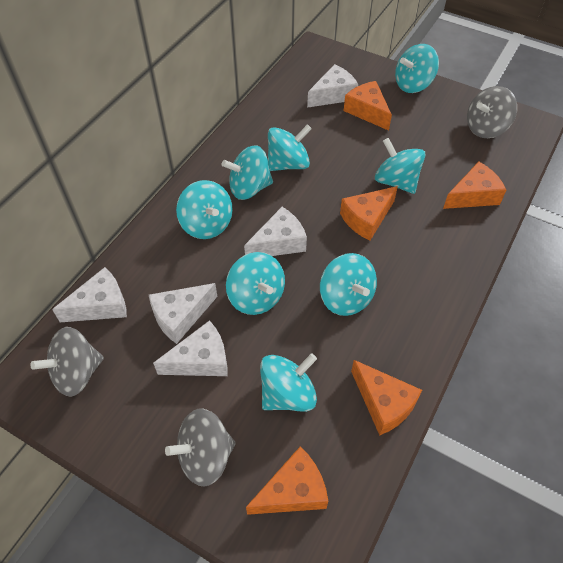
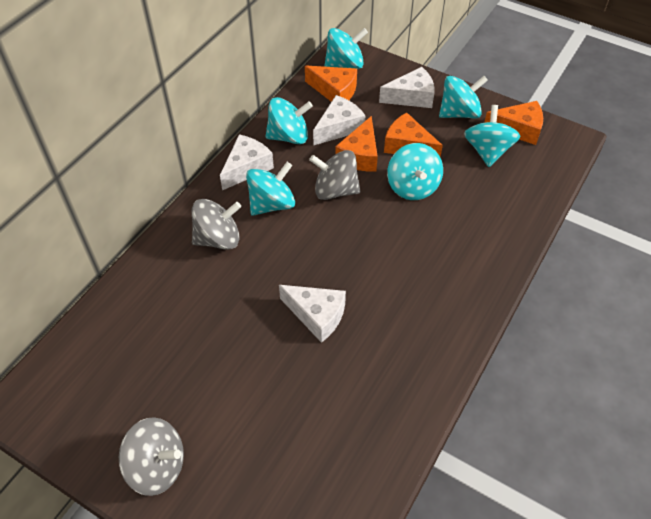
orange cheese: [246,447,328,515] [340,186,398,241] [344,81,392,131] [351,360,422,435] [443,162,506,209] = 5 -> [305,66,357,102] [335,116,378,172] [384,112,443,157] [484,101,543,145] = 4
turquoise spinning top: [176,180,233,239] [222,146,273,200] [226,252,285,315] [260,353,317,412] [268,124,312,171] [320,253,377,316] [375,138,425,194] [395,44,439,93] = 8 -> [246,162,295,216] [265,97,313,144] [324,28,368,69] [387,143,443,200] [439,76,488,119] [464,105,520,167] = 6
white cheese: [52,267,127,322] [149,283,217,344] [153,320,227,376] [244,207,307,256] [307,64,358,108] = 5 -> [220,134,274,190] [279,285,346,343] [313,95,366,145] [379,67,435,108] = 4

